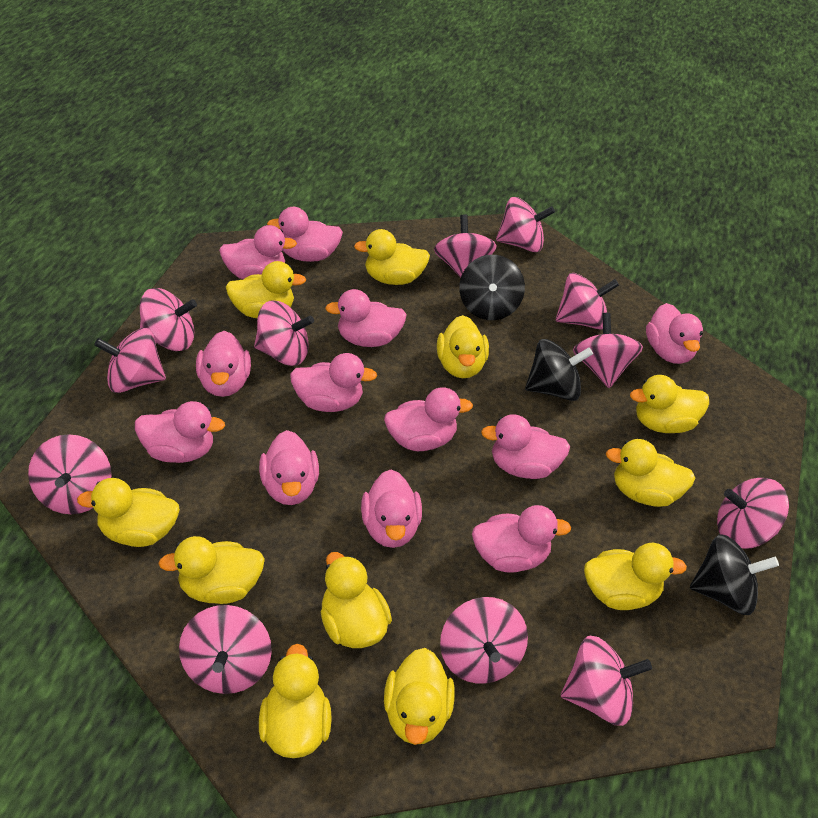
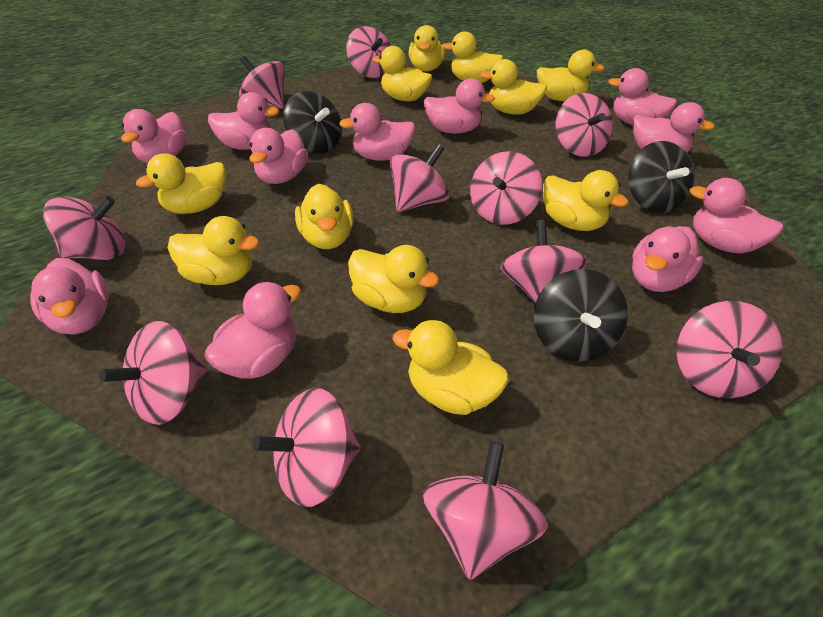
pink duck: [135,401,225,463] [196,331,251,397] [219,225,297,279] [259,430,319,505] [267,207,343,262] [290,353,377,412] [325,289,407,347] [361,469,422,548] [384,387,473,451] [472,505,571,573] [481,414,570,479] [646,303,703,364] = 12 -> [30,258,109,334] [121,109,187,163] [204,282,301,379] [208,92,279,150] [249,128,308,184] [339,103,415,161] [424,78,495,134] [608,68,677,125] [632,102,715,153] [632,226,704,292] [689,178,783,254] = 11
pink spinning top: [28,434,112,514] [94,328,166,393] [140,288,197,351] [179,605,272,694] [254,301,314,366] [434,214,497,278] [440,597,528,684] [496,197,555,252] [556,273,619,330] [561,636,652,726] [573,313,643,388] [717,478,789,549] = 12 -> [43,196,126,260] [99,321,207,425] [239,56,285,109] [252,388,360,507] [346,26,391,78] [390,144,450,212] [423,441,547,580] [470,151,542,225] [500,220,588,303] [555,93,613,157] [676,301,783,398] = 11

